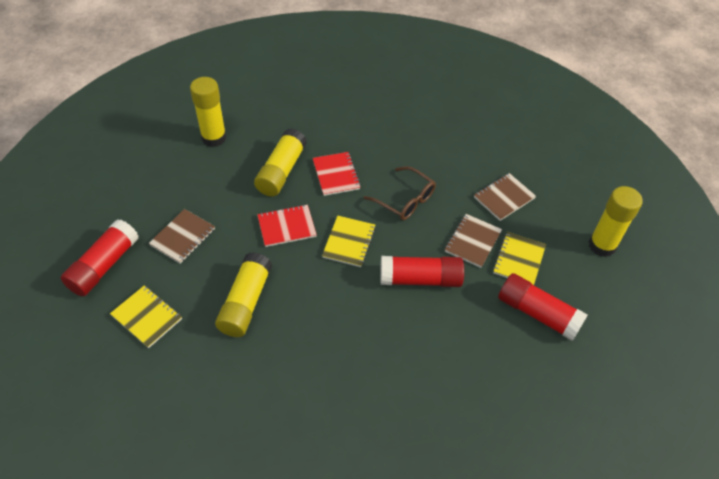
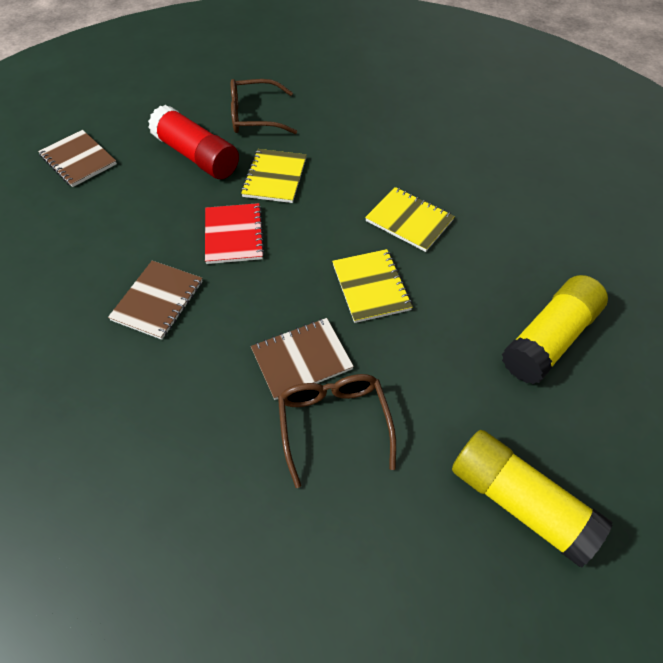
brown glasses: [363,166,436,220] = 1 -> [231,79,297,134] [278,374,396,488] = 2
red glue stick: [61,219,139,297] [380,256,464,287] [498,273,588,341] = 3 -> [148,105,239,179] = 1
red notebook: [257,204,317,247] [313,152,361,196] = 2 -> [205,203,265,264] = 1
yellow glue stick: [190,77,227,147] [215,252,273,337] [254,128,307,197] [589,186,643,257] = 4 -> [452,430,613,567] [502,275,608,384] = 2

